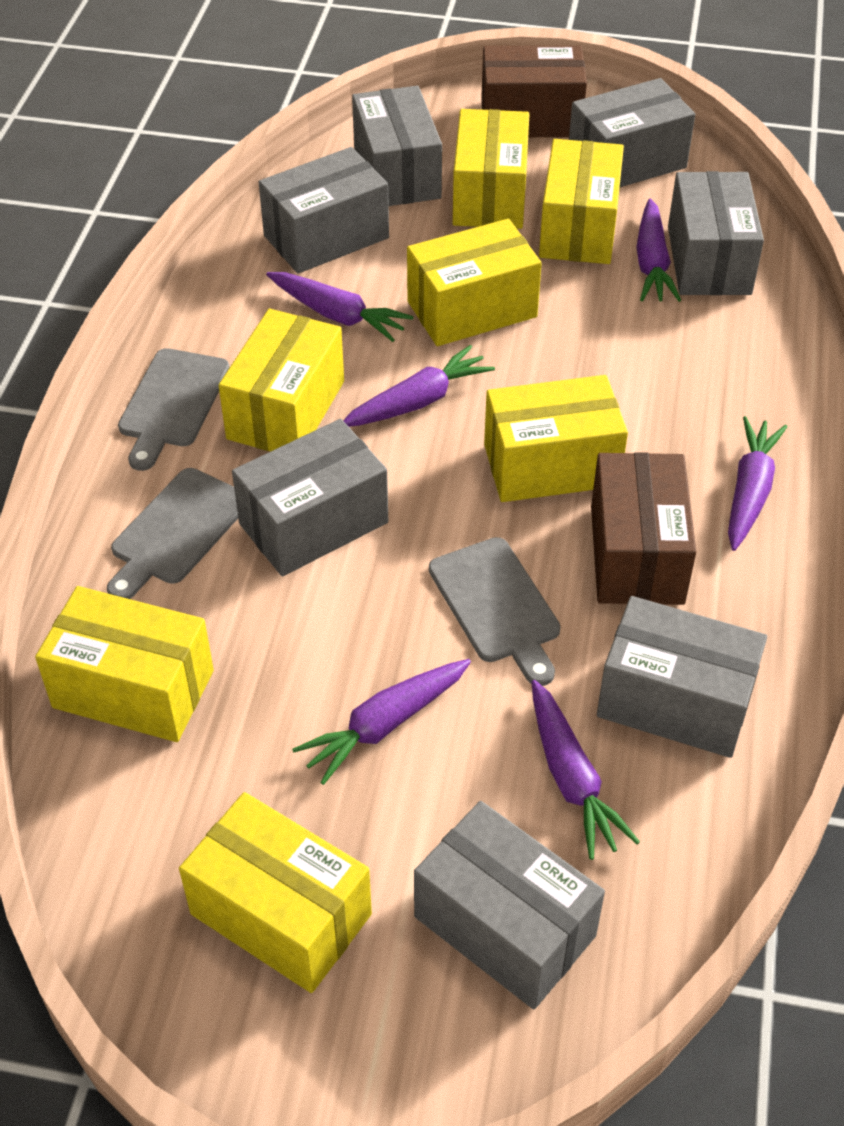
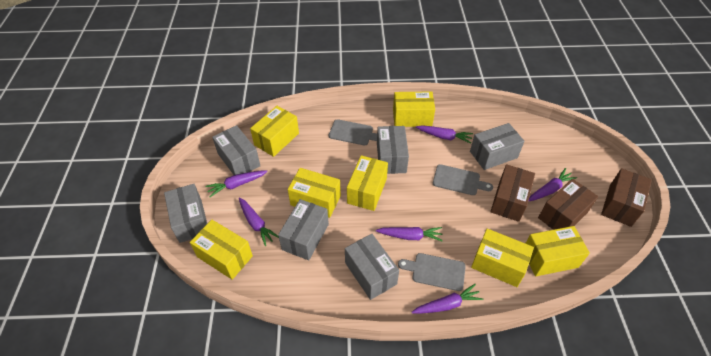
brown box: [481,45,587,137] [591,452,696,605] = 2 -> [490,164,535,222] [538,179,598,230] [601,168,652,227] = 3
grey box: [232,419,388,576] [259,147,389,274] [352,86,442,206] [414,801,605,1009] [569,78,695,187] [597,596,767,758] [668,171,764,295] = 7 -> [164,184,207,243] [212,125,260,175] [278,199,329,260] [345,234,399,300] [377,126,409,174] [470,123,525,170] = 6

